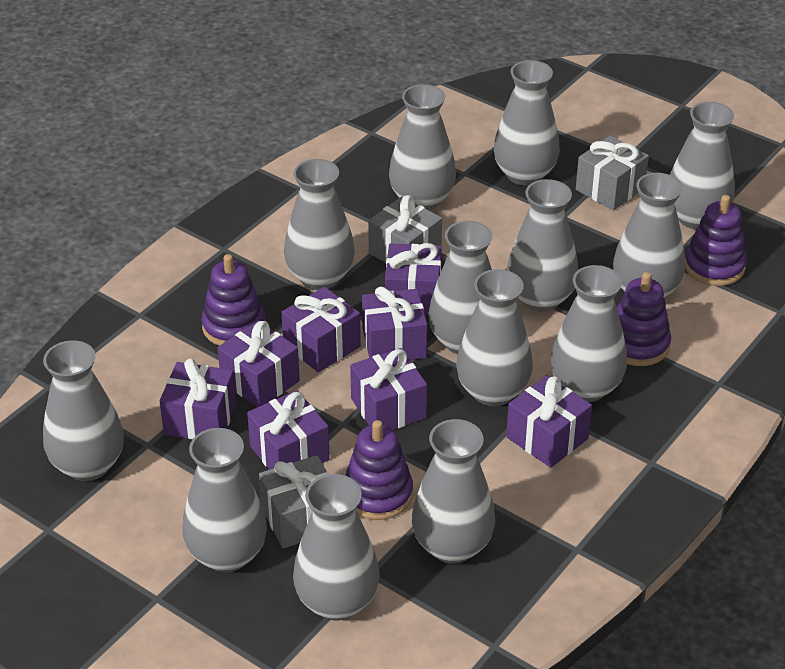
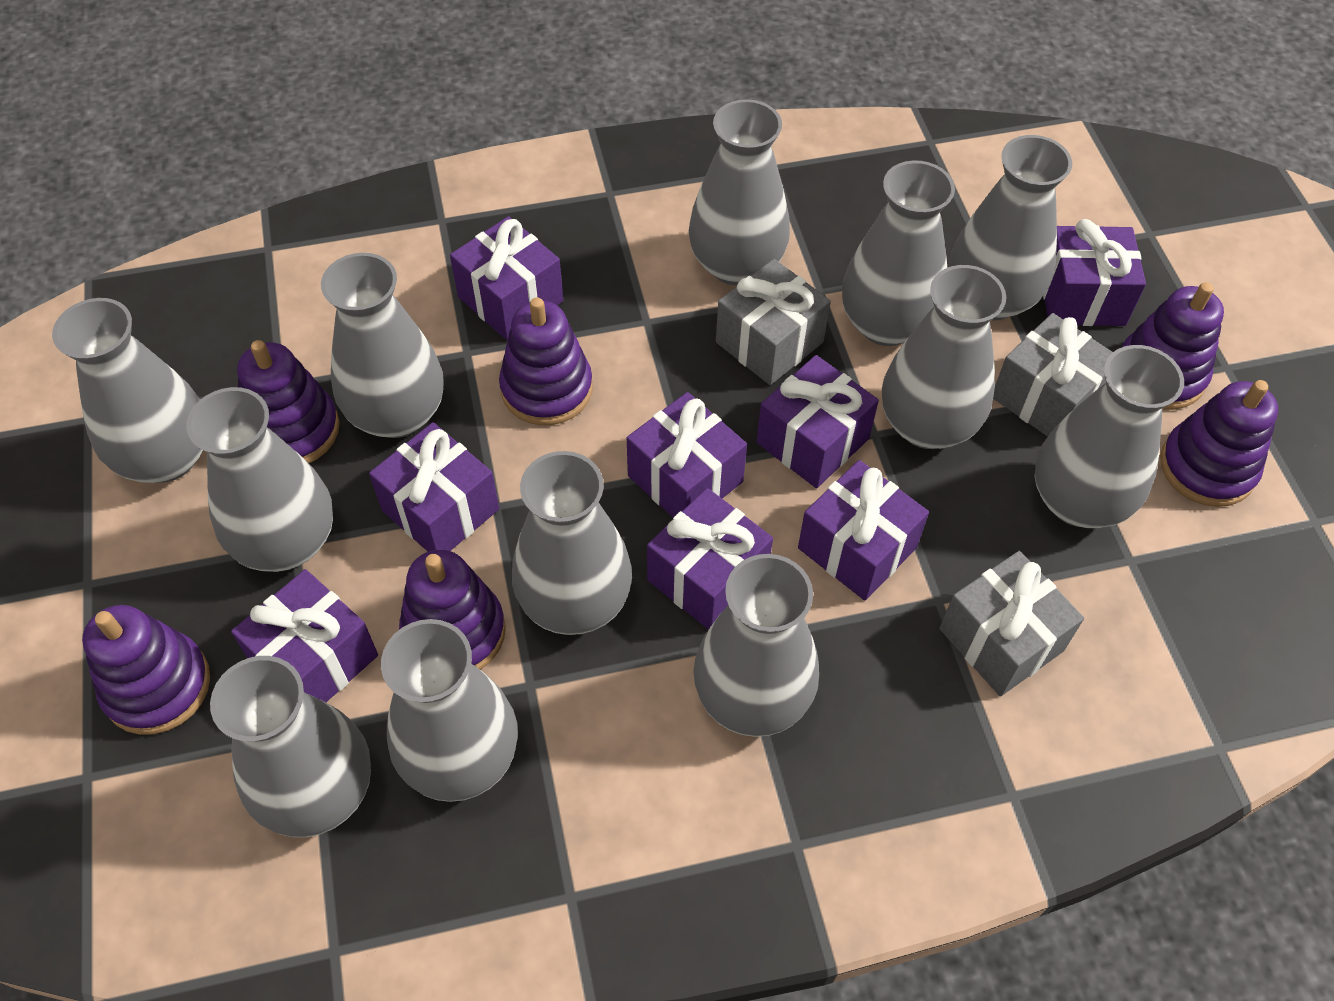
grey vase: [43,340,124,481] [183,428,267,573] [284,159,355,290] [293,474,380,621] [389,84,456,210] [412,419,495,563] [429,221,492,354] [456,269,533,406] [494,60,560,186] [507,179,578,312] [551,265,627,402] [613,173,685,298] [670,102,735,229] = 13 -> [52,298,203,483] [187,387,333,572] [210,656,371,837] [321,253,444,438] [381,619,518,802] [512,451,632,635] [689,99,790,285] [693,554,819,737] [842,160,955,346] [882,265,1006,449] [949,135,1072,320] [1035,345,1184,528] = 12
purple stacking toy: [201,254,265,346] [345,420,413,520] [617,272,671,366] [685,195,747,286] = 4 -> [82,605,210,735] [237,340,340,463] [399,550,506,670] [499,297,592,425] [1121,282,1224,410] [1160,380,1278,507] = 6

